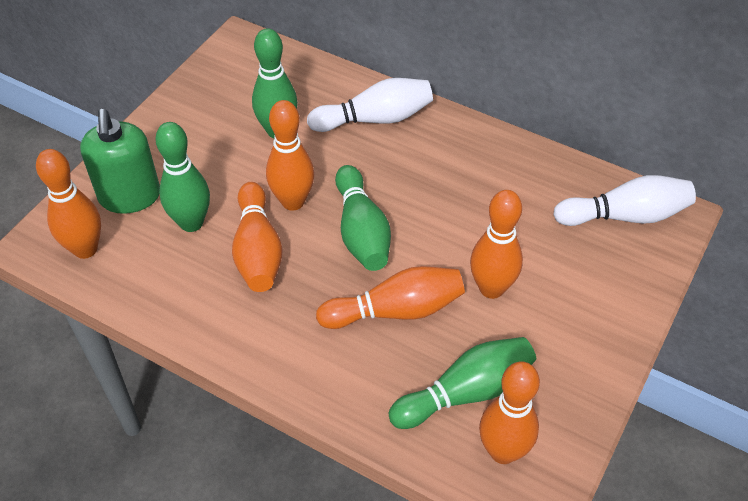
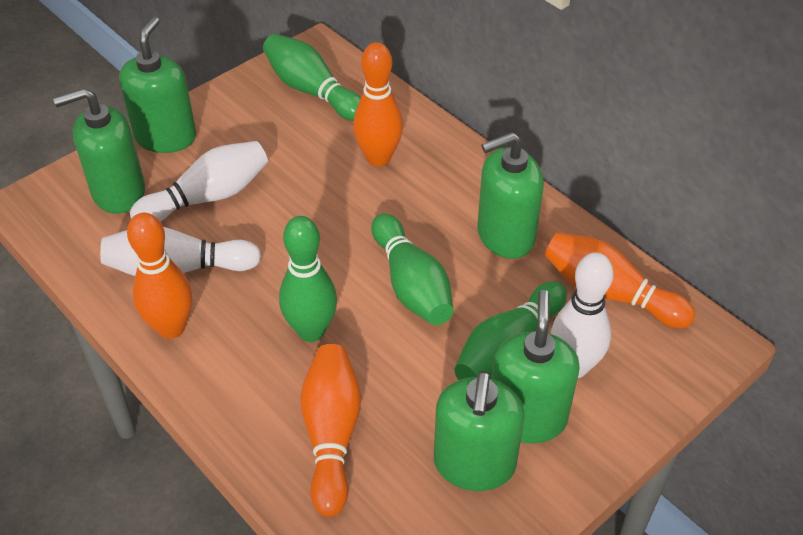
green soap dispenser: [80,109,160,214] = 1 -> [53,88,145,214] [119,17,196,153] [434,371,525,491] [477,132,544,259] [491,290,580,443] = 5
orange bowling pin: [36,149,101,259] [232,182,283,292] [266,100,314,211] [316,266,465,329] [470,190,523,299] [479,361,540,464] = 6 -> [127,213,192,339] [300,344,361,517] [353,42,403,167] [545,232,695,328] = 4
white bowling pin: [307,78,433,132] [553,175,696,226] = 2 -> [100,227,261,276] [130,141,268,222] [551,252,614,378] = 3

